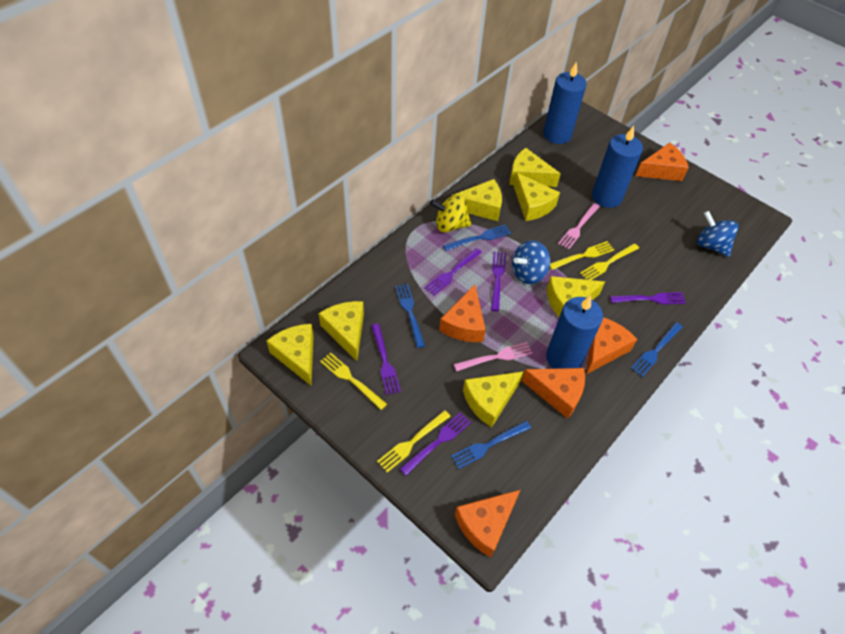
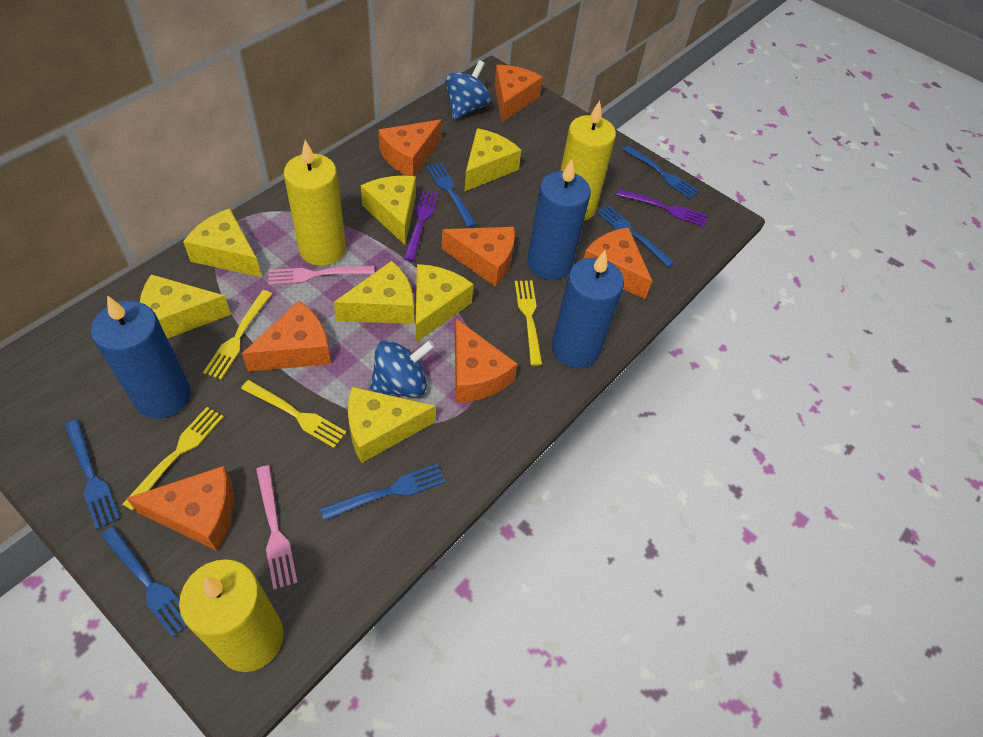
blue fork: [395,284,425,348] [443,224,511,251] [451,421,531,469] [631,322,683,377] = 4 -> [65,419,120,529] [101,526,187,638] [320,464,446,521] [427,163,477,228] [596,205,675,267] [623,145,699,199] = 6
orange cheese: [439,285,486,342] [455,490,520,558] [521,368,585,419] [586,317,637,374] [636,143,689,181] = 5 -> [126,466,234,551] [242,301,331,372] [378,119,442,176] [442,227,515,287] [455,319,517,403] [495,65,543,123] [583,228,652,299] = 7
purple fork: [371,324,401,395] [400,412,471,476] [425,248,482,296] [491,251,506,311] [610,292,686,304] = 5 -> [404,190,438,261] [617,189,708,227] = 2
yellow candle: none = 0 -> [179,559,283,672] [284,140,346,266] [560,101,616,221] = 3
yellow spinning top: [430,194,471,233] = 1 -> none = 0

